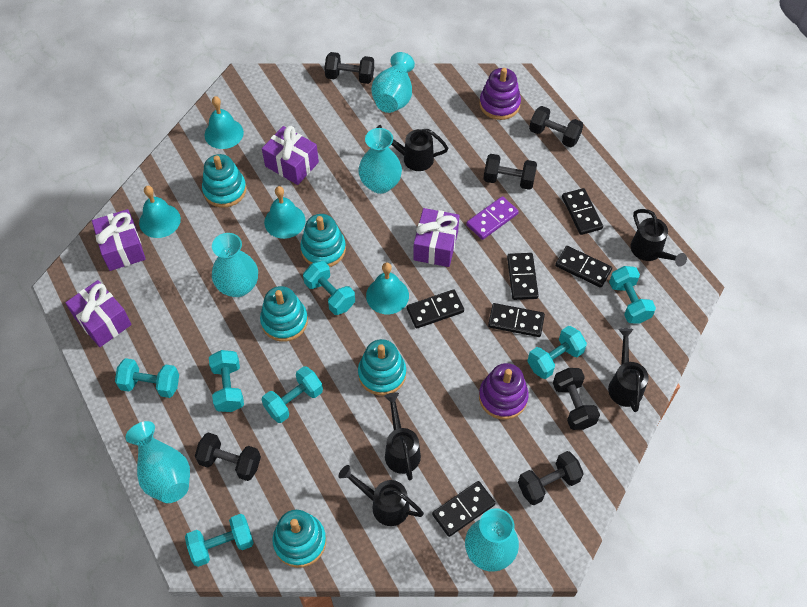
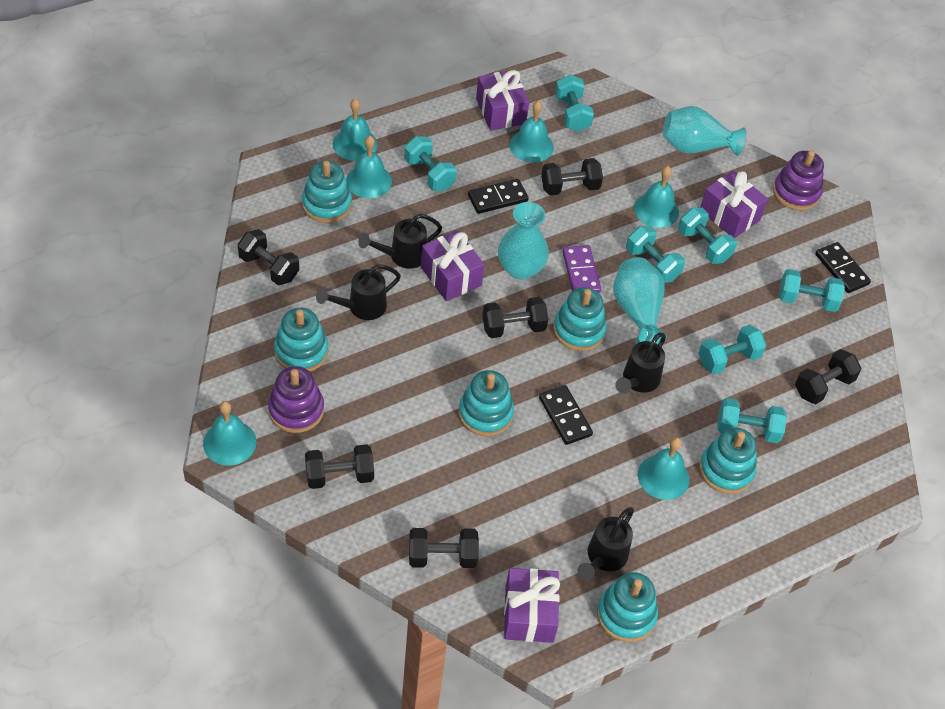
black domino: [407,289,464,329] [432,481,495,537] [488,303,545,337] [507,253,539,300] [555,246,612,288] [562,188,603,235] = 6 -> [468,179,528,214] [539,385,593,445] [815,242,871,293] = 3
black watering can: [339,465,424,526] [376,125,448,171] [384,393,421,480] [608,328,649,412] [631,209,687,267] = 5 -> [316,264,401,320] [358,214,442,269] [577,507,634,580] [615,332,666,394] = 4
turquoise bell: [139,186,181,238] [205,96,244,149] [264,186,306,239] [366,262,409,314] = 4 -> [203,401,257,466] [333,98,378,161] [346,136,392,198] [509,101,554,162] [634,166,679,228] [638,437,690,500] = 6
turquoise stacking toy: [202,154,247,208] [260,286,308,342] [272,510,326,568] [300,214,346,267] [358,339,406,396] = 5 -> [274,308,328,372] [302,161,352,223] [459,370,514,436] [554,287,607,351] [597,572,658,642] [699,428,757,494] = 6
turquoise vase: [125,421,190,503] [212,233,258,297] [358,128,402,194] [371,52,415,113] [465,508,519,572] = 5 -> [498,202,549,280] [613,257,667,344] [663,106,746,156] = 3

